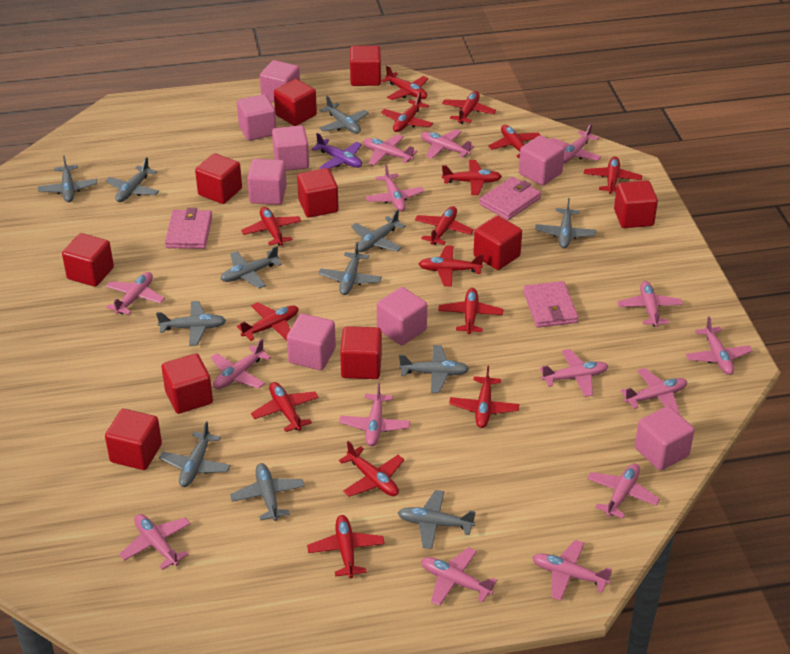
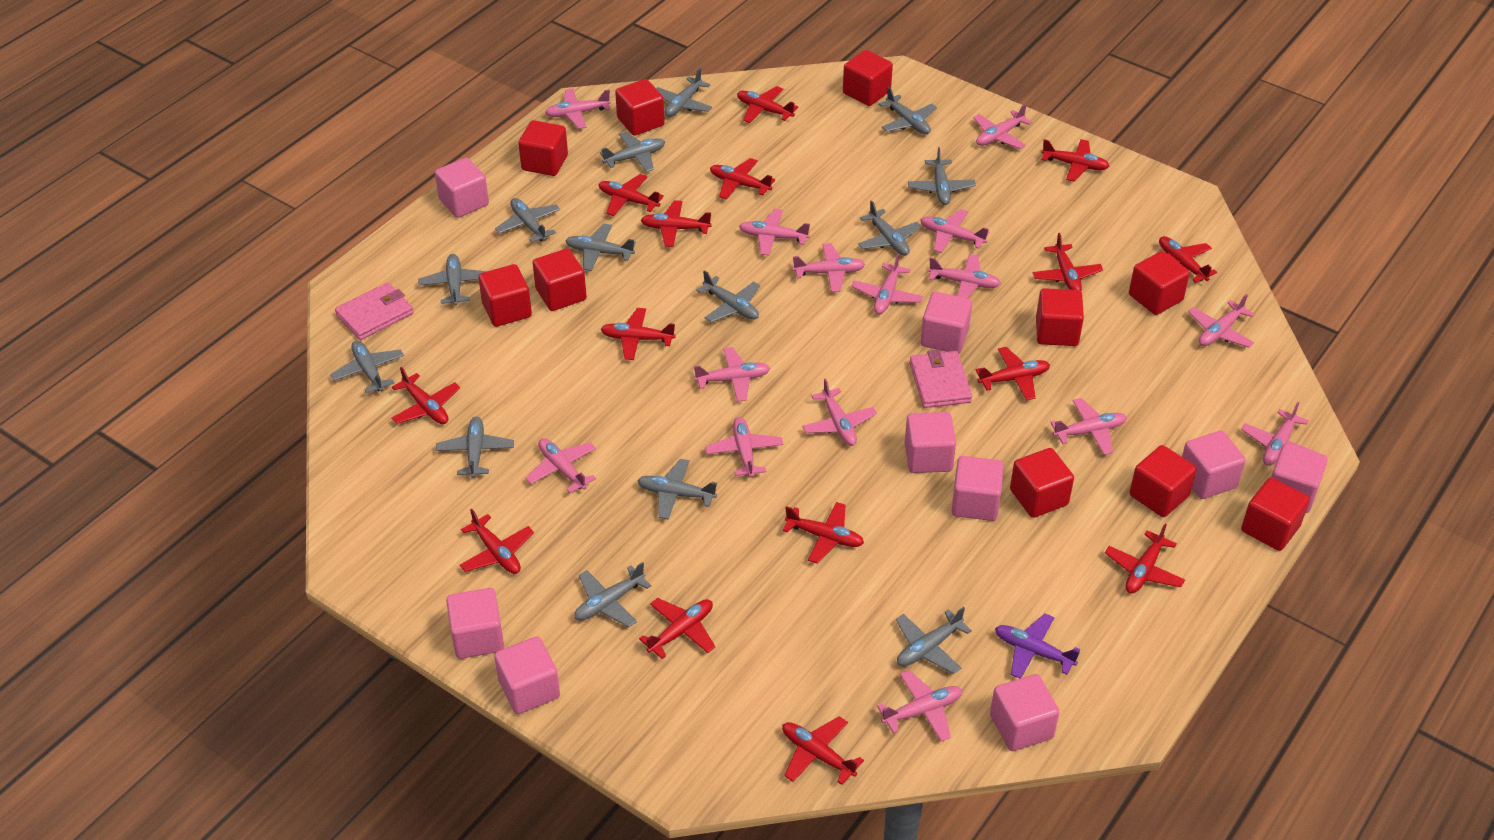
grey plane: [38,155,97,202] [105,157,159,202] [156,301,226,346] [159,421,231,487] [221,246,282,289] [230,463,305,521] [318,242,382,295] [319,96,369,134] [351,210,406,252] [398,490,476,549] [399,345,469,393] [535,198,596,248] = 12 -> [330,340,404,393] [418,254,487,306] [436,417,514,478] [495,198,560,243] [565,224,636,271] [574,562,651,627] [600,132,665,172] [637,459,717,519] [656,68,712,117] [696,270,760,322] [858,200,922,256] [879,87,937,134] [896,607,972,674] [908,147,976,205] = 14
pink cube: [237,94,276,141] [247,159,287,205] [260,60,300,102] [272,125,309,171] [287,313,336,370] [377,287,427,345] [519,135,565,186] [635,406,695,470] = 8 -> [435,157,489,218] [446,588,504,659] [494,636,560,714] [905,412,956,473] [921,292,972,354] [952,456,1004,521] [990,674,1060,751] [1182,430,1246,499] [1271,443,1327,513] = 9
pink wallet: [165,208,212,249] [479,177,541,220] [523,281,578,328] = 3 -> [335,282,414,340] [909,350,972,408] = 2

